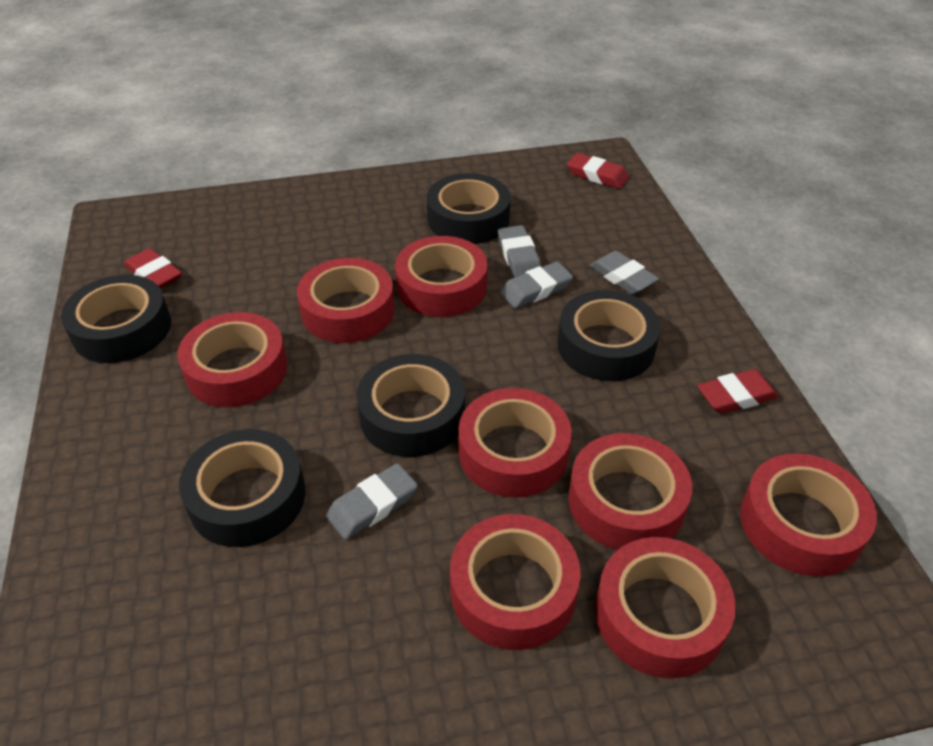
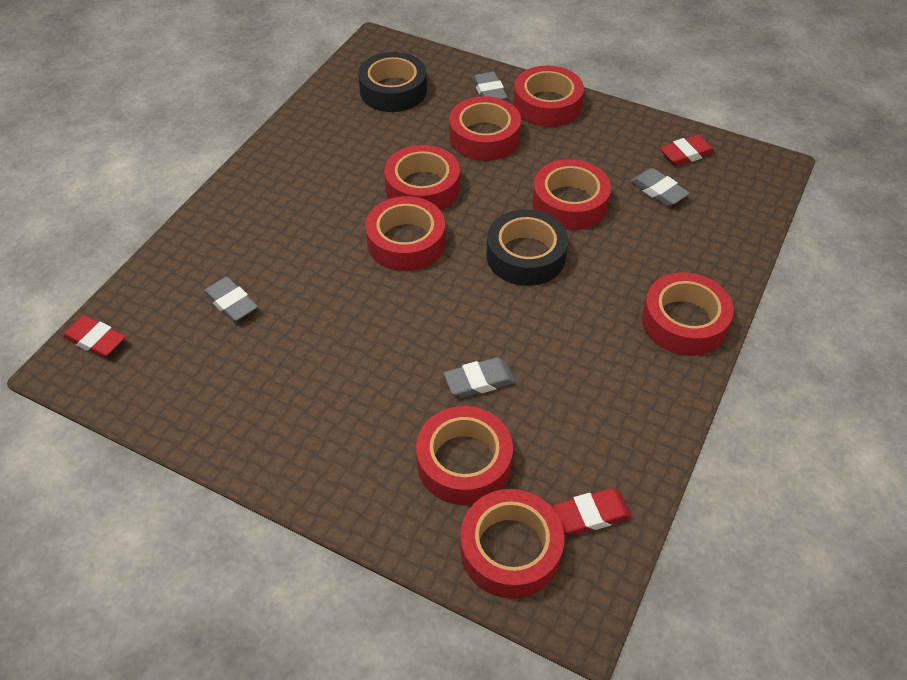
black tape: [61,275,171,363] [179,429,306,547] [356,354,465,457] [427,173,511,244] [557,290,661,381] = 5 -> [358,52,427,112] [486,209,568,286] = 2

